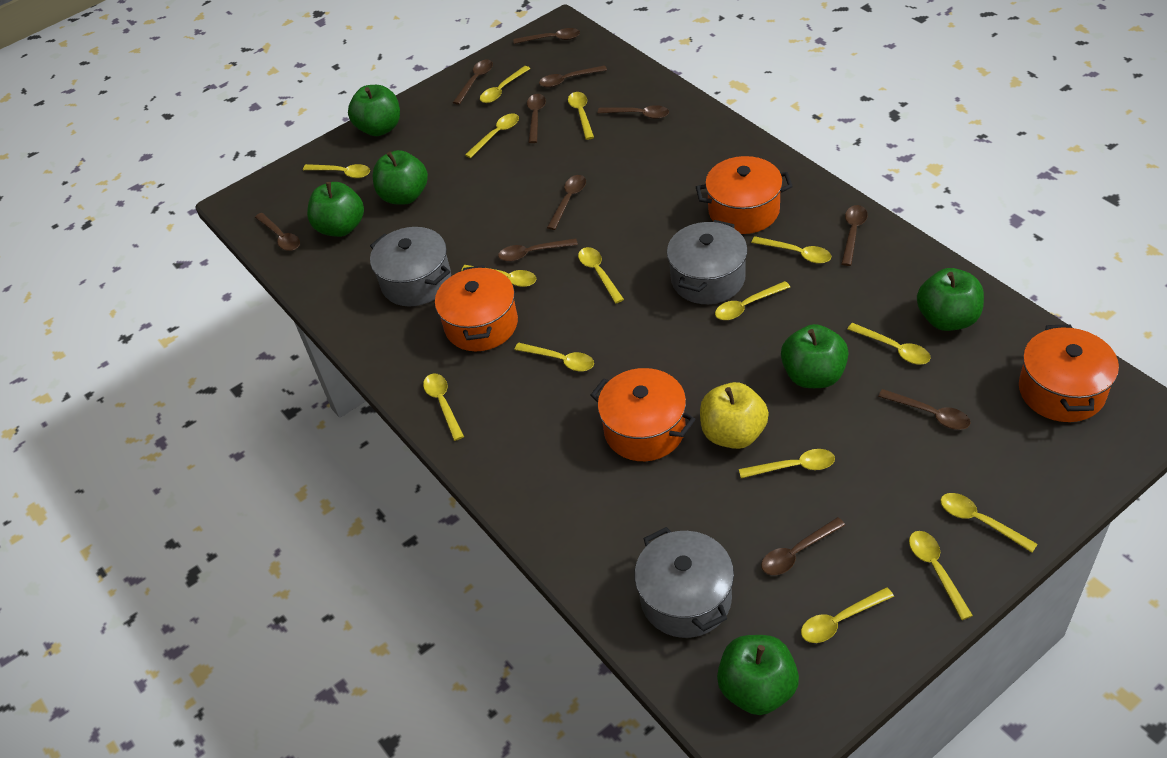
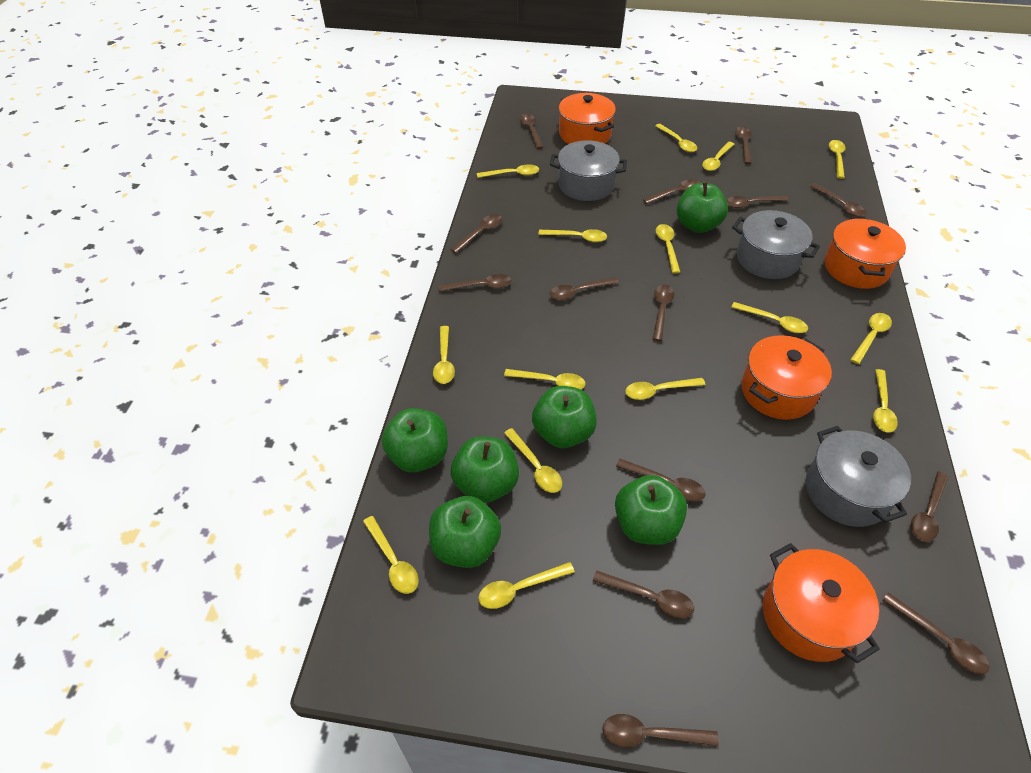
brown spoon: [255,213,300,251] [453,59,493,105] [498,238,578,262] [513,28,580,44] [527,94,546,143] [539,65,607,88] [547,175,586,230] [598,105,669,119] [761,517,845,575] [841,205,868,266] [878,389,971,430] = 11 -> [438,274,511,292] [450,214,502,253] [520,114,543,149] [550,277,619,300] [593,571,694,618] [602,714,719,747] [616,459,706,501] [643,179,700,204] [653,285,674,341] [726,196,789,208] [735,127,752,164] [810,183,866,217] [882,592,990,674] [910,471,949,542] = 14
yellow apple: [700,382,769,449] = 1 -> none = 0

